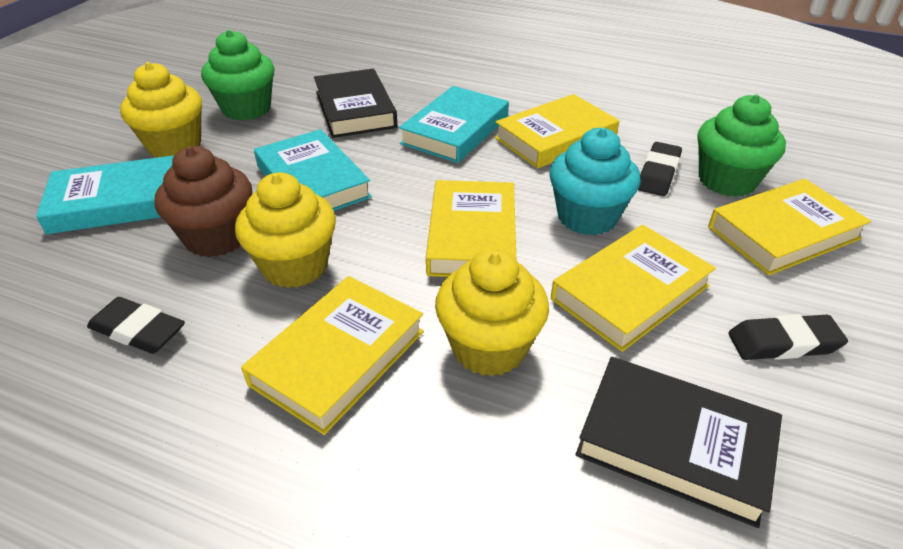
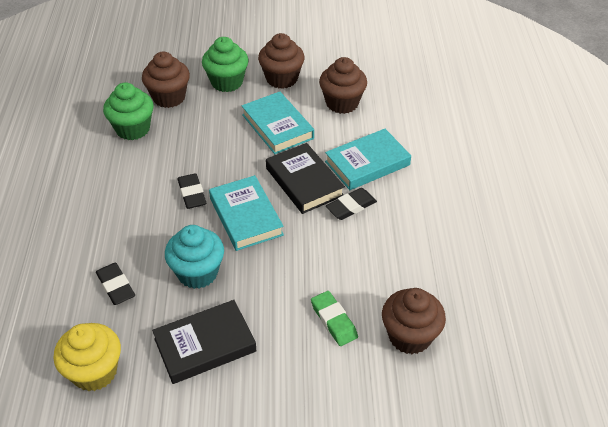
brown cupcake: [155,146,252,257] = 1 -> [142,52,190,108] [258,33,305,89] [319,57,367,114] [382,288,446,354] = 4
green eraser: none = 0 -> [311,291,358,346] = 1
yellow book: [241,276,424,435] [426,180,516,277] [495,94,619,169] [551,225,716,352] [708,179,871,275] = 5 -> none = 0
yellow cupcake: [120,62,202,157] [235,173,336,288] [435,249,549,376] = 3 -> [53,323,121,391] = 1

